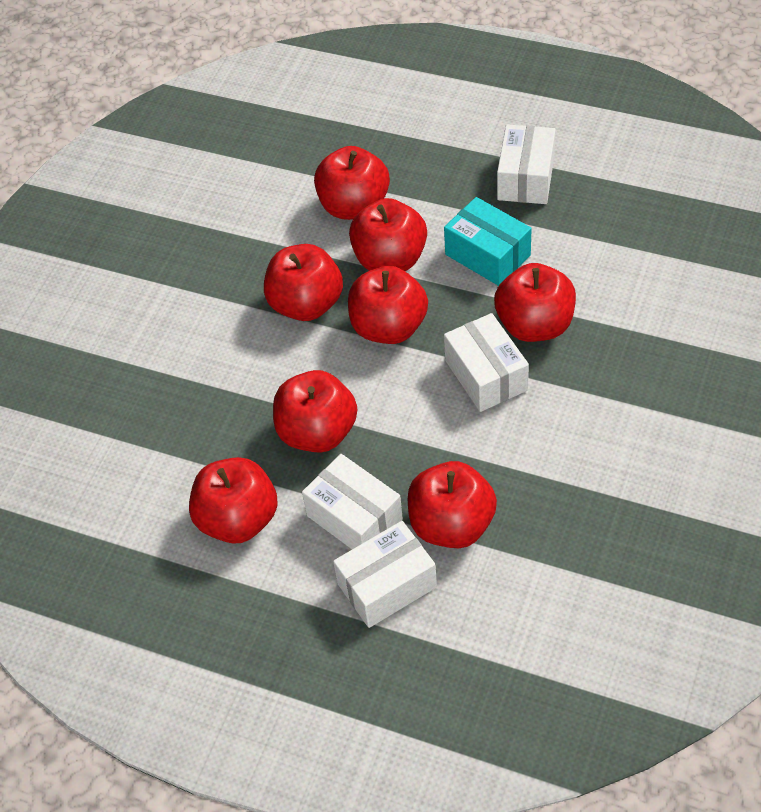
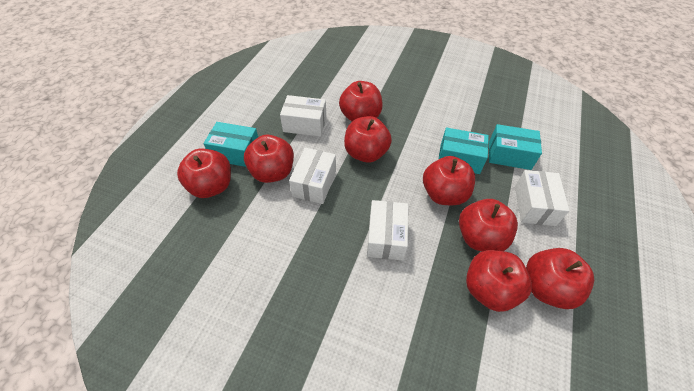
turquoise box: [444,197,532,286] = 1 -> [203,122,258,167] [439,128,489,174] [489,124,542,170] = 3

